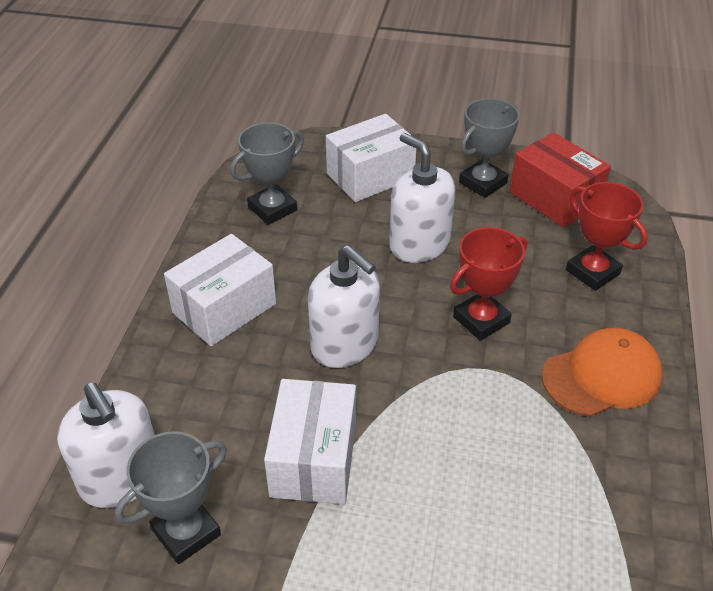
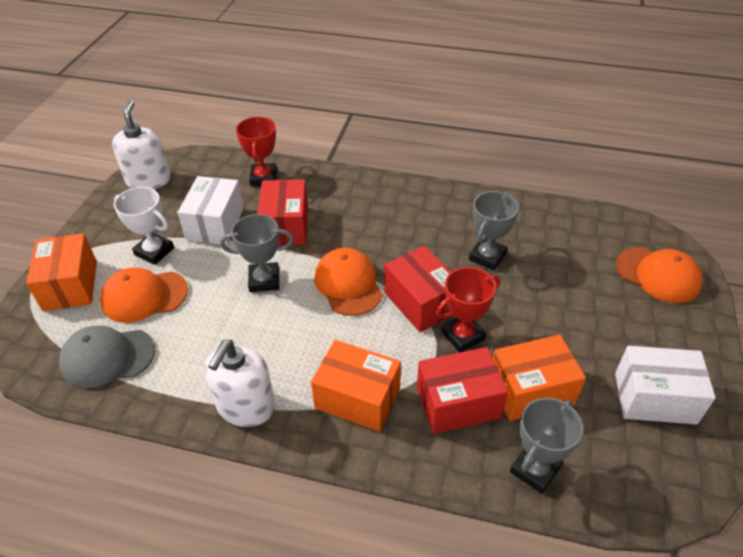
grey cap: none = 0 -> [59,326,155,388] = 1
orange box: none = 0 -> [26,233,97,311] [311,340,401,432] [493,335,586,421] = 3
orange cap: [542,328,662,417] = 1 -> [100,267,188,323] [314,248,383,316] [616,247,703,303] = 3
red box: [509,132,611,228] = 1 -> [257,179,308,246] [384,246,451,332] [417,347,508,434] = 3
white box: [164,234,276,346] [264,379,356,504] [326,114,416,202] = 3 -> [178,176,244,245] [615,346,715,425] = 2
white soap dispenser: [57,382,155,508] [308,245,380,368] [389,133,456,263] = 3 -> [112,100,170,189] [204,340,275,427] = 2
white trophy: none = 0 -> [114,187,174,265] = 1

